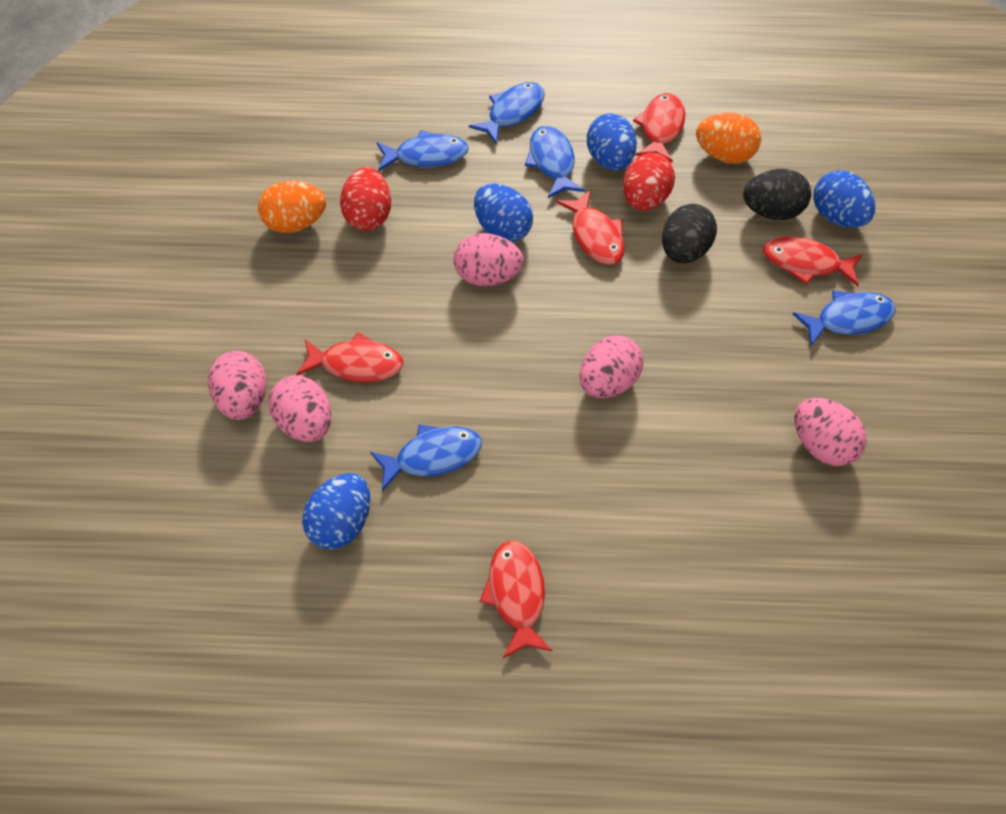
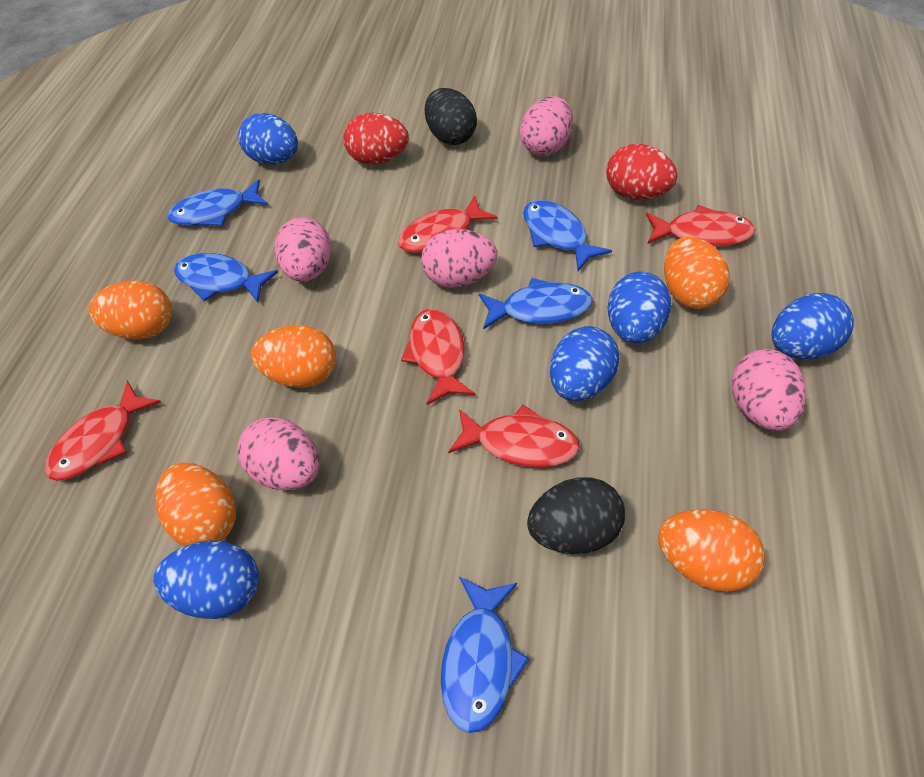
blue egg: [302,473,370,549] [474,184,533,242] [587,113,637,171] [813,170,875,228] = 4 -> [153,540,259,619] [238,113,298,165] [550,326,620,401] [608,272,671,344] [772,293,854,360] = 5
orange egg: [258,181,326,233] [696,112,761,164] = 2 -> [88,281,172,339] [155,463,236,546] [251,325,336,388] [658,509,765,592] [664,236,730,309] = 5

